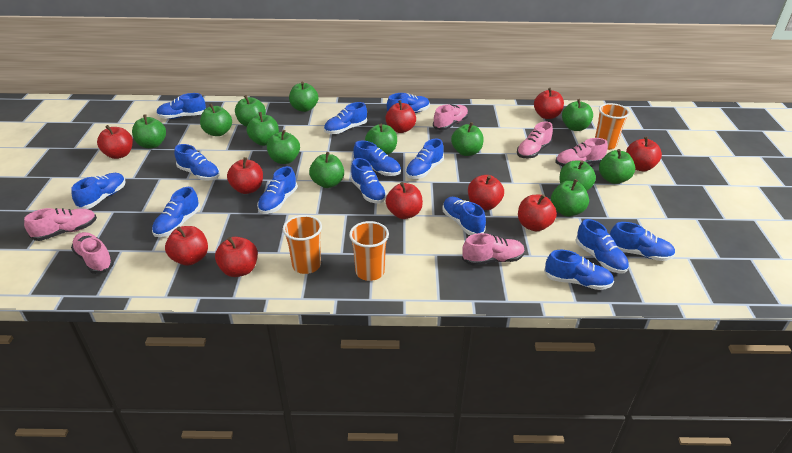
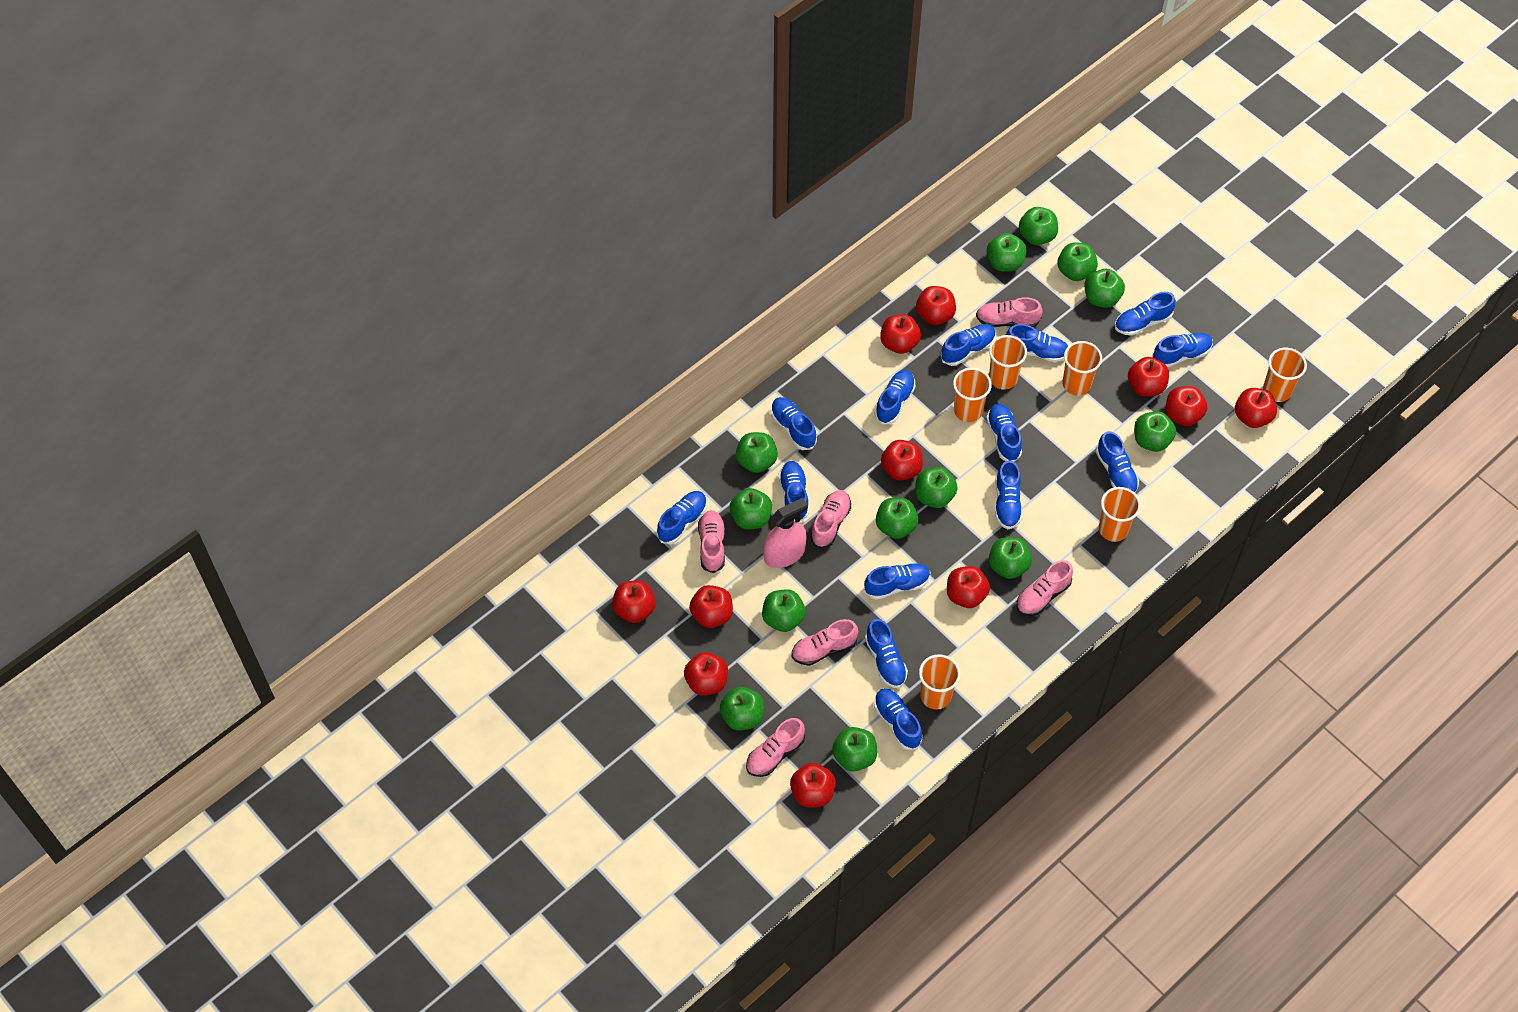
orange cup: [283,215,322,274] [349,221,389,281] [595,103,630,150] = 3 -> [919,654,960,710] [953,368,992,422] [989,335,1027,390] [1062,341,1102,395] [1099,487,1141,542] [1263,348,1307,402] = 6
pink spray bottle: none = 0 -> [764,498,808,568] = 1
red apple: [97,125,133,159] [165,226,208,266] [215,237,258,277] [227,157,263,194] [385,100,416,133] [386,182,423,219] [468,175,504,210] [518,194,557,232] [534,88,564,119] [626,136,662,171] = 10 -> [612,581,656,623] [684,652,728,695] [689,585,733,628] [790,763,836,807] [880,314,921,354] [881,440,923,481] [916,286,956,325] [947,566,990,608] [1128,357,1169,397] [1166,386,1207,426] [1235,388,1277,428] = 11

